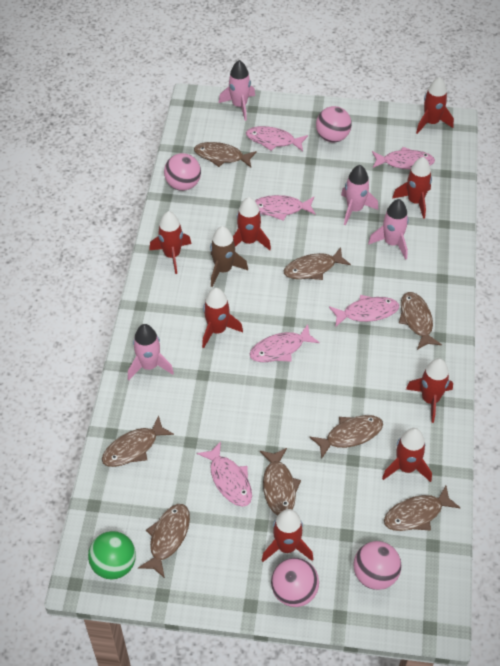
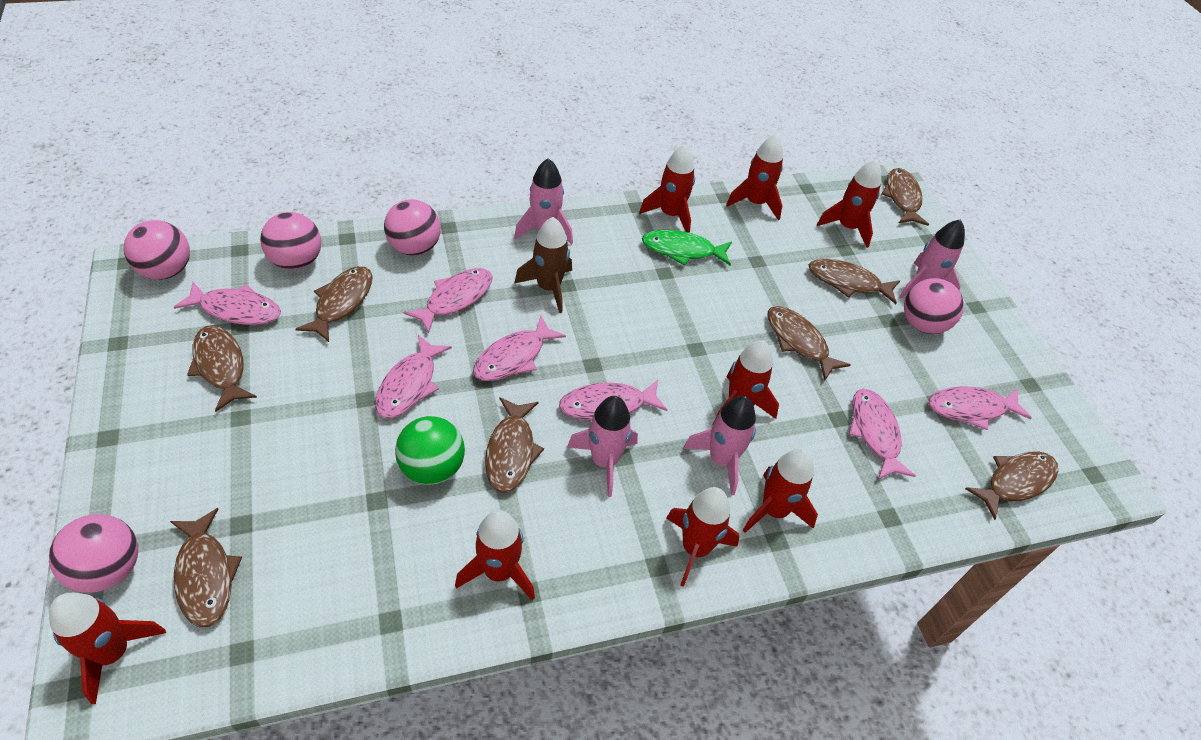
green fish: none = 0 -> [642,230,732,266] = 1
pink ball: [164,153,201,191] [271,558,319,607] [316,106,352,143] [353,541,401,590] = 4 -> [49,514,138,593] [124,220,190,280] [260,212,321,270] [384,199,441,256] [904,278,964,334] = 5
pink fish: [197,441,252,507] [246,126,308,151] [249,324,320,362] [255,195,316,221] [329,295,399,327] [372,147,435,169] = 6 -> [174,282,281,325] [375,335,452,418] [404,268,492,334] [473,316,566,381] [559,380,667,420] [849,389,916,479] [929,386,1032,430] = 7

